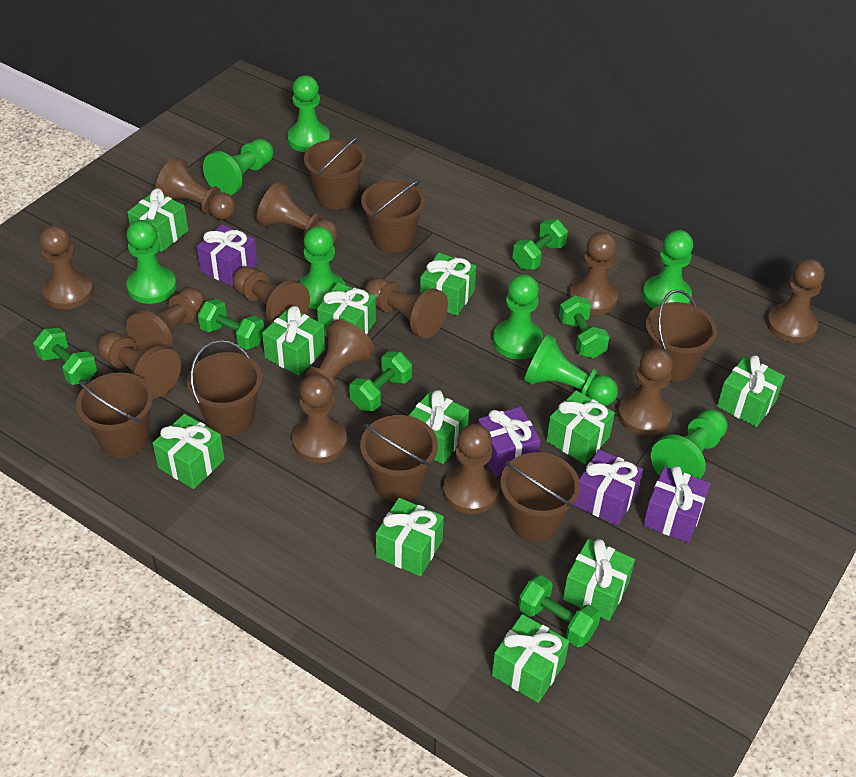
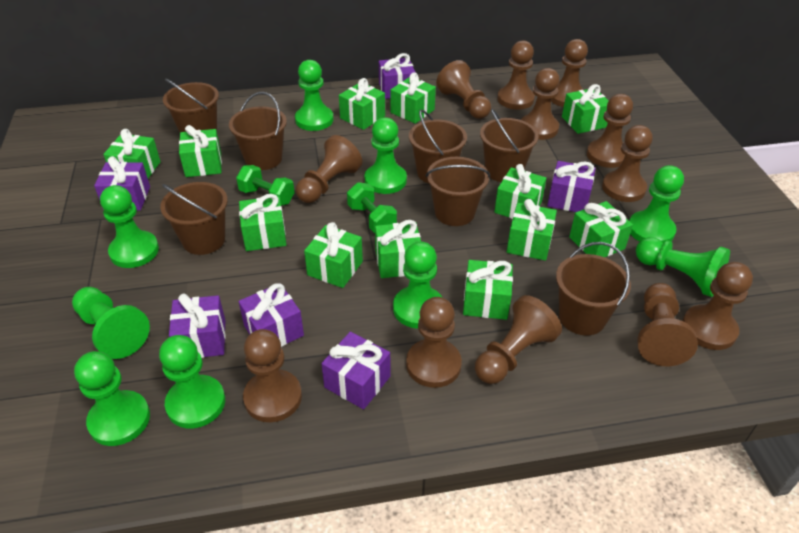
brown pawn: [40,225,94,309] [97,332,181,398] [126,287,206,352] [155,157,236,220] [232,266,310,324] [257,182,338,243] [292,374,347,463] [297,320,374,399] [364,278,448,339] [443,424,499,514] [569,232,618,315] [618,348,673,436] [766,259,824,343] = 13 -> [243,329,302,422] [296,135,362,203] [406,297,462,388] [436,60,491,119] [475,295,562,384] [497,40,535,110] [521,68,560,140] [551,39,588,107] [587,94,633,168] [602,125,653,202] [638,283,698,366] [683,262,753,350] = 12
green dumbbell: [33,328,97,385] [197,299,264,350] [349,351,412,411] [512,219,568,270] [518,575,601,647] [559,296,609,358] = 6 -> [236,165,295,206] [347,182,397,233] = 2
green gift: [127,188,188,252] [152,414,225,489] [262,306,325,376] [317,283,376,337] [376,498,444,576] [408,390,469,464] [420,253,476,315] [492,614,569,703] [546,391,615,464] [563,539,635,621] [717,355,785,427] = 11 -> [103,129,161,178] [179,125,222,177] [239,194,286,251] [304,222,363,288] [339,78,385,130] [375,220,421,278] [390,72,436,124] [463,260,513,320] [494,164,546,218] [507,199,557,261] [562,84,609,134] [569,201,633,257] = 12
green pawn: [126,220,177,304] [203,139,273,195] [287,75,330,152] [299,226,345,310] [493,274,543,359] [524,334,618,406] [642,230,693,309] [651,409,728,479] = 8 -> [72,287,150,359] [74,351,150,446] [100,185,159,268] [159,335,225,428] [295,60,333,131] [364,117,407,194] [393,241,443,329] [629,165,684,243] [636,237,730,297] = 9
purple gift: [197,224,257,287] [478,407,541,477] [574,449,643,526] [643,466,711,543] = 4 -> [94,156,150,211] [169,293,226,358] [238,283,304,347] [321,332,390,409] [379,53,416,99] [547,161,596,212] = 6

